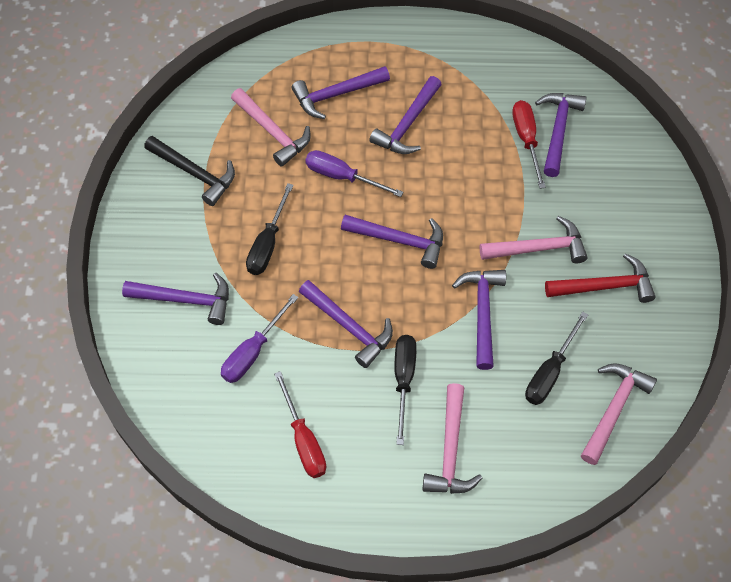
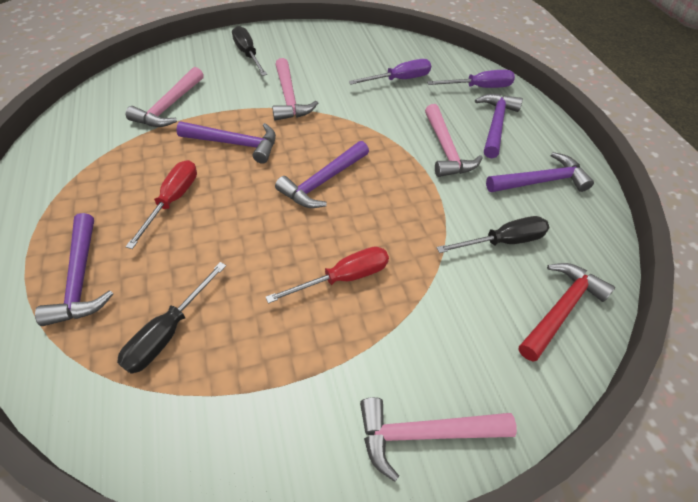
black hammer: [144,136,235,206] = 1 -> none = 0
purple hammer: [122,273,229,325] [291,66,390,119] [299,280,393,368] [341,215,443,269] [369,76,442,154] [452,270,506,370] [535,93,587,177] = 7 -> [35,213,113,326] [176,122,276,164] [275,141,369,208] [475,94,523,158] [486,152,594,192] = 5

